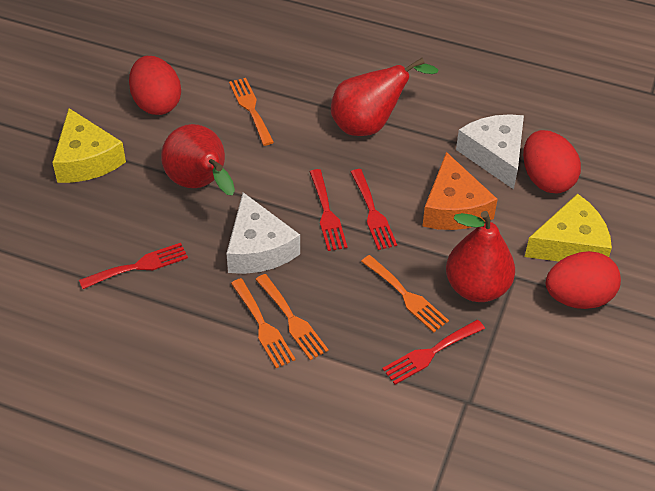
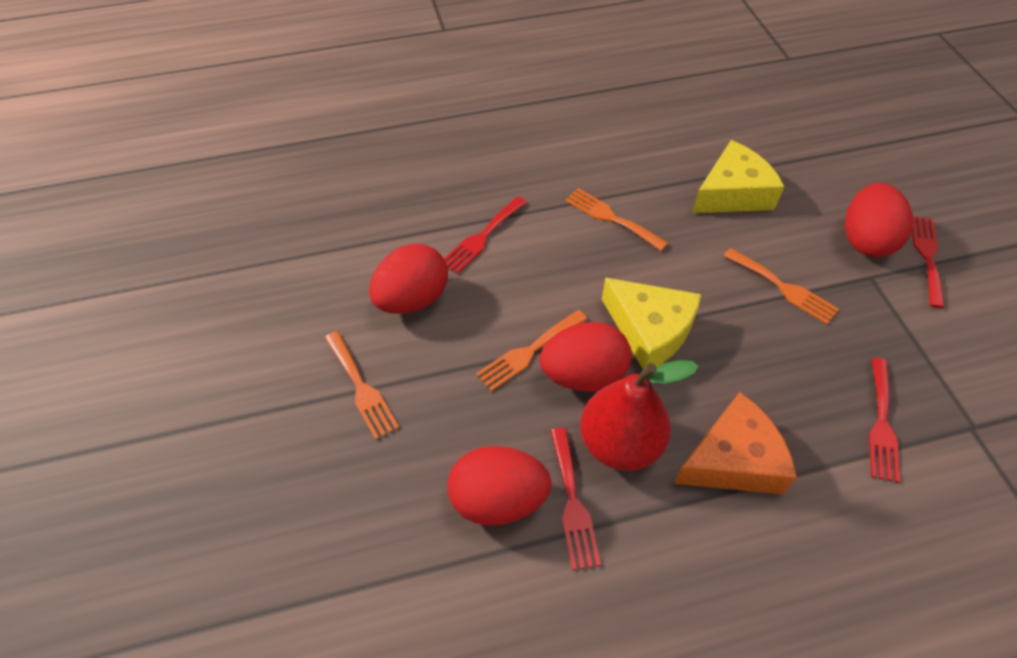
red egg: [129,56,181,115] [523,130,581,193] [546,251,621,309] = 3 -> [369,244,448,314] [448,446,552,526] [540,322,632,392] [845,183,913,257] = 4
red pear: [161,124,235,195] [331,58,438,136] [446,211,515,302] = 3 -> [580,360,699,471] = 1
white cheese: [226,192,300,274] [456,114,524,189] = 2 -> none = 0

